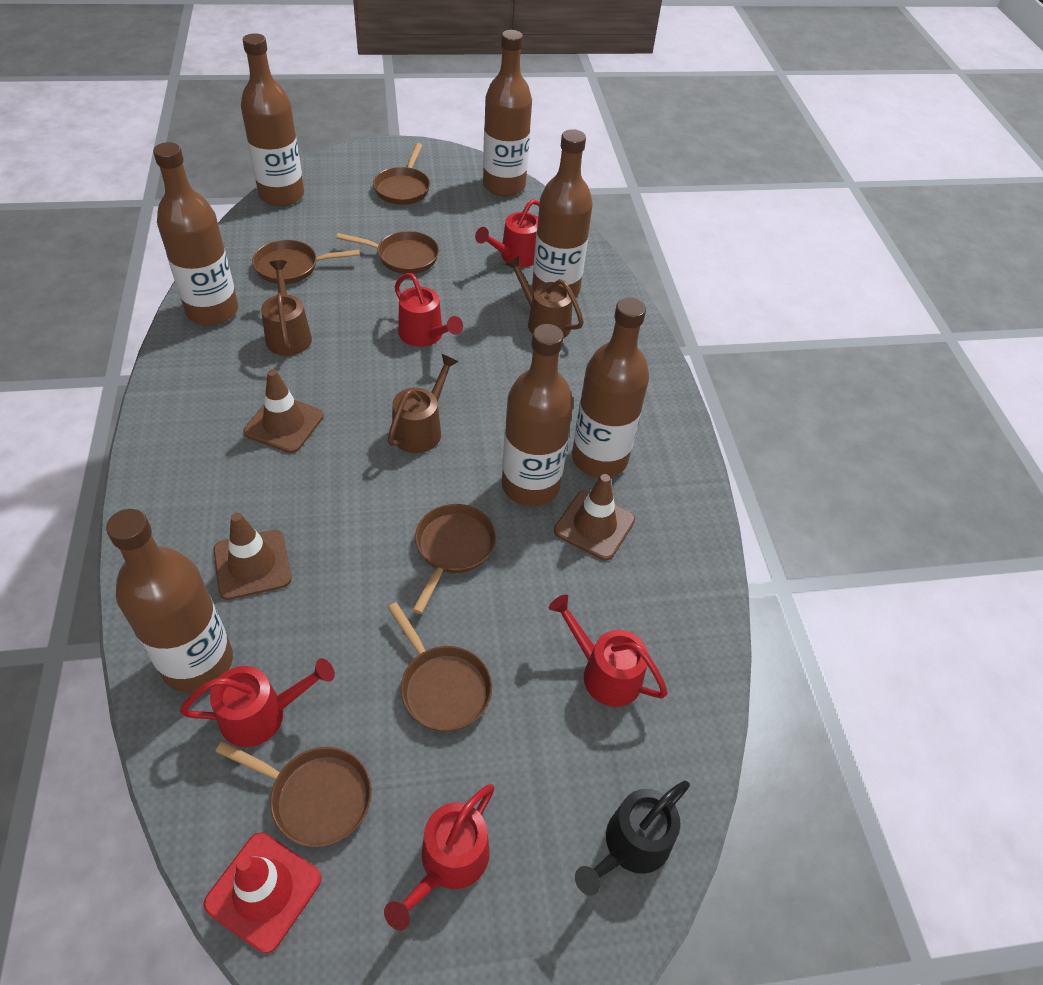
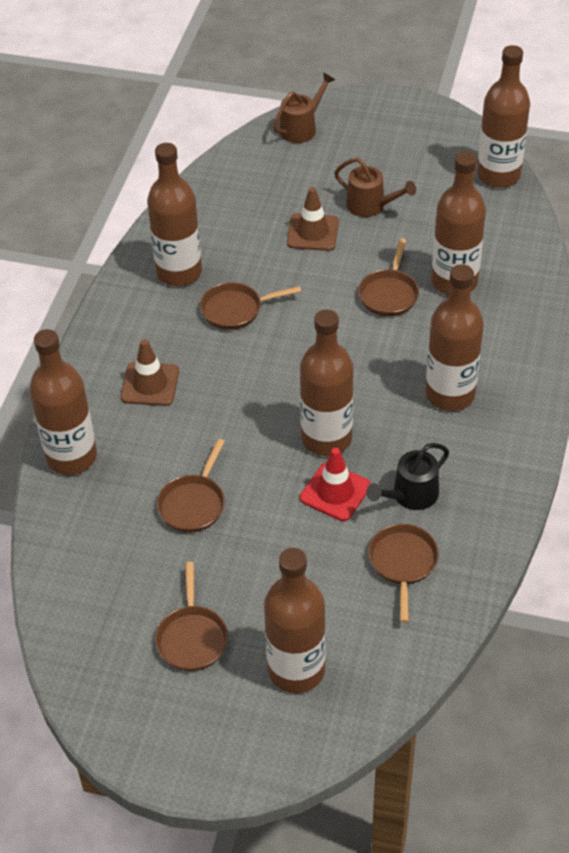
brown pan: [216,741,372,847] [252,240,360,284] [336,231,439,274] [373,143,430,205] [388,602,492,732] [413,504,496,614] = 6 -> [155,562,228,671] [157,439,225,532] [200,282,301,330] [358,238,419,316] [368,524,439,623] = 5
brown traffic cone: [213,513,291,600] [244,369,324,453] [554,474,635,560] = 3 -> [120,339,179,406] [287,187,339,251] = 2
brown watering can: [261,260,312,356] [388,354,459,453] [505,256,584,338] = 3 -> [273,72,335,143] [334,157,416,217] = 2
red watering can: [180,658,335,747] [384,784,495,930] [394,273,463,347] [475,199,540,267] [549,594,668,707] = 5 -> none = 0

